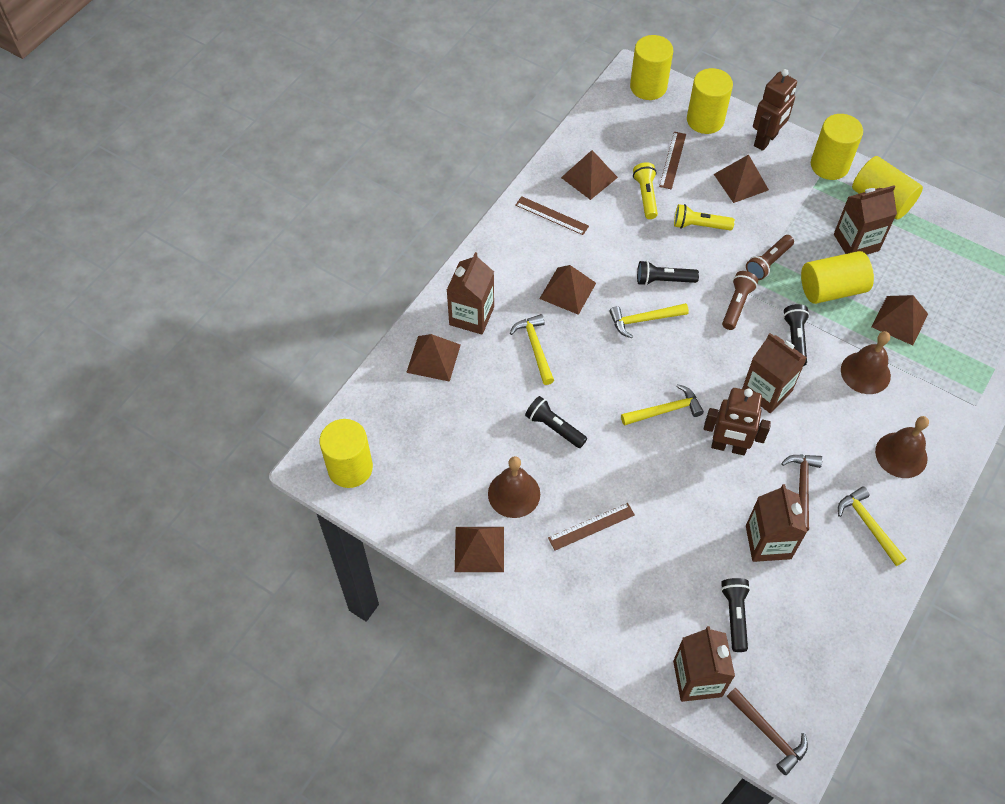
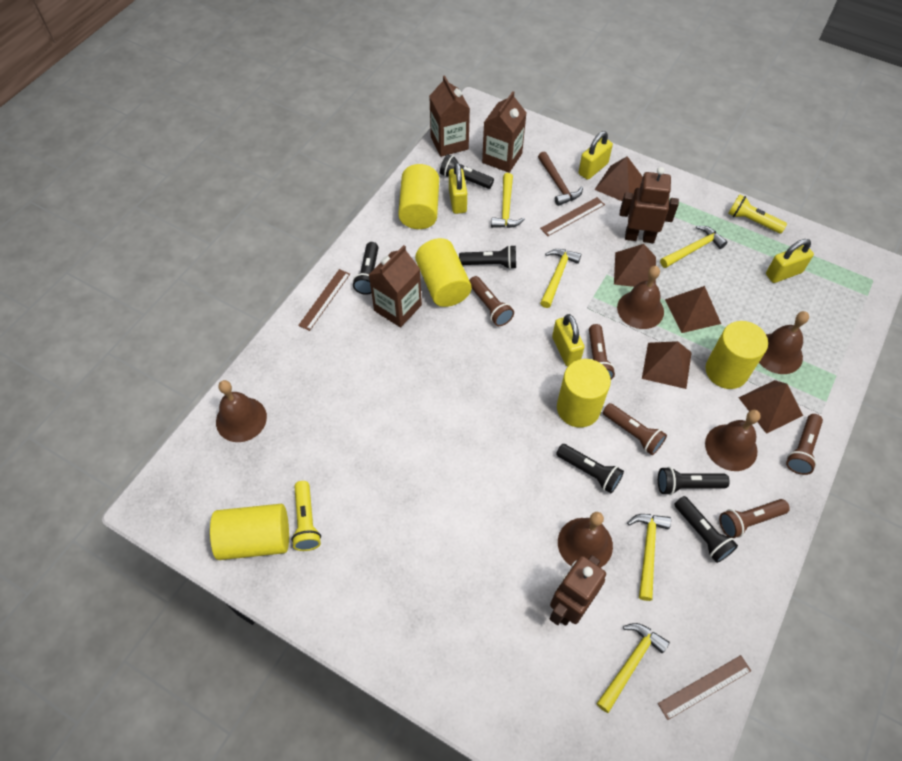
black flashlight: [525,396,587,448] [637,261,699,286] [721,578,750,652] [783,304,810,366] = 4 -> [353,242,378,295] [440,154,494,189] [459,245,516,269] [556,444,624,493] [658,467,730,495] [674,496,738,563] = 6
brown bell: [488,456,540,518] [841,331,891,394] [875,416,929,478] = 3 -> [216,380,267,442] [558,512,613,568] [617,266,664,329] [705,410,761,471] [759,311,809,374] = 5
brown carton: [447,252,494,334] [673,626,735,702] [742,333,807,413] [746,484,807,562] [834,185,897,255] = 5 -> [369,245,422,327] [429,75,470,157] [482,91,526,173] = 3
brown flashlight: [722,271,758,330] [746,235,794,280] = 2 -> [469,276,514,326] [589,324,615,380] [603,403,667,455] [719,499,790,538] [786,414,823,475] = 5
brown hammer: [726,688,808,775] [781,455,823,531] = 2 -> [538,152,583,206] = 1
brown pyramid: [406,334,461,382] [455,527,504,572] [539,265,596,315] [561,150,618,200] [714,154,769,203] [872,295,928,345] = 6 -> [594,156,643,201] [614,244,656,287] [642,341,692,389] [665,286,721,333] [738,380,803,434] = 5
yellow cylinder: [319,419,373,488] [630,35,673,100] [687,68,733,134] [801,251,874,304] [811,114,863,180] [852,156,923,220] = 6 -> [210,504,289,560] [398,164,439,229] [415,238,472,307] [557,359,611,427] [706,321,768,389] = 5
yellow hammer: [510,314,554,385] [609,303,689,338] [621,384,704,426] [838,486,906,566] = 4 -> [491,173,525,228] [540,249,581,308] [596,623,670,713] [627,514,671,601] [660,226,727,268] = 5
yellow padlock: none = 0 -> [449,162,467,214] [552,314,585,367] [579,131,613,180] [766,239,814,283] = 4

